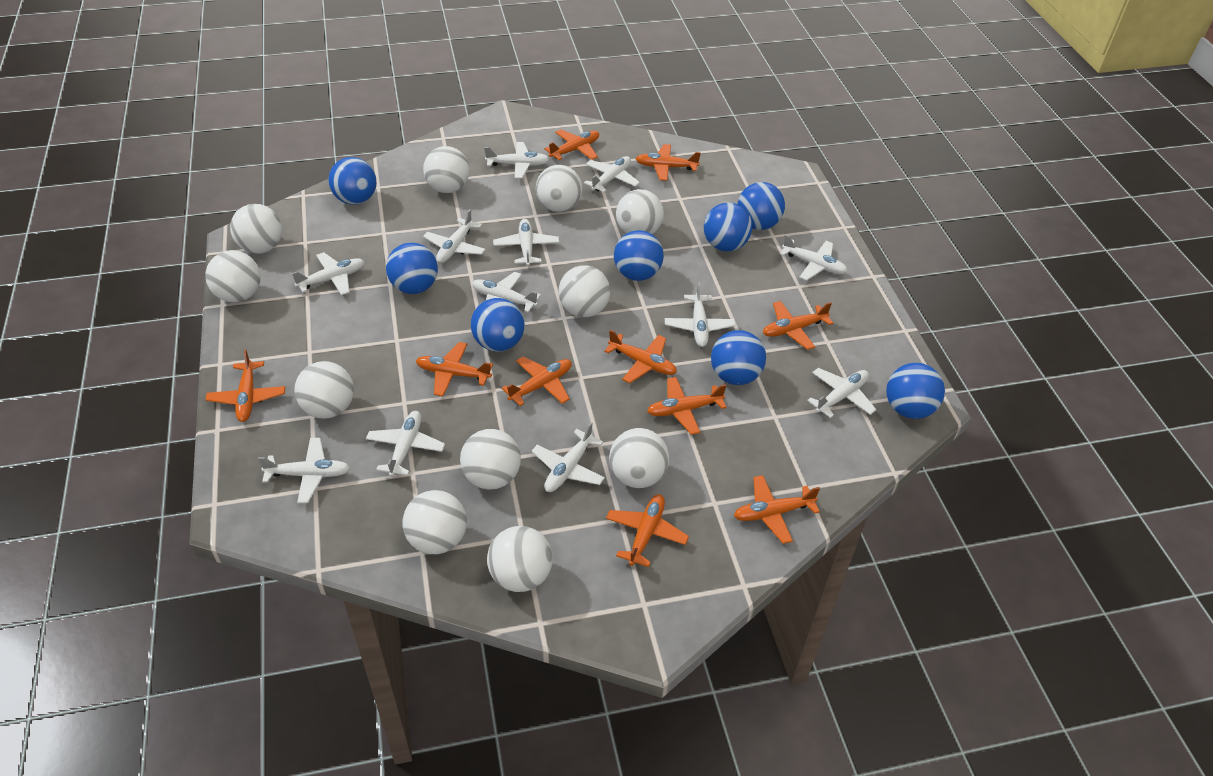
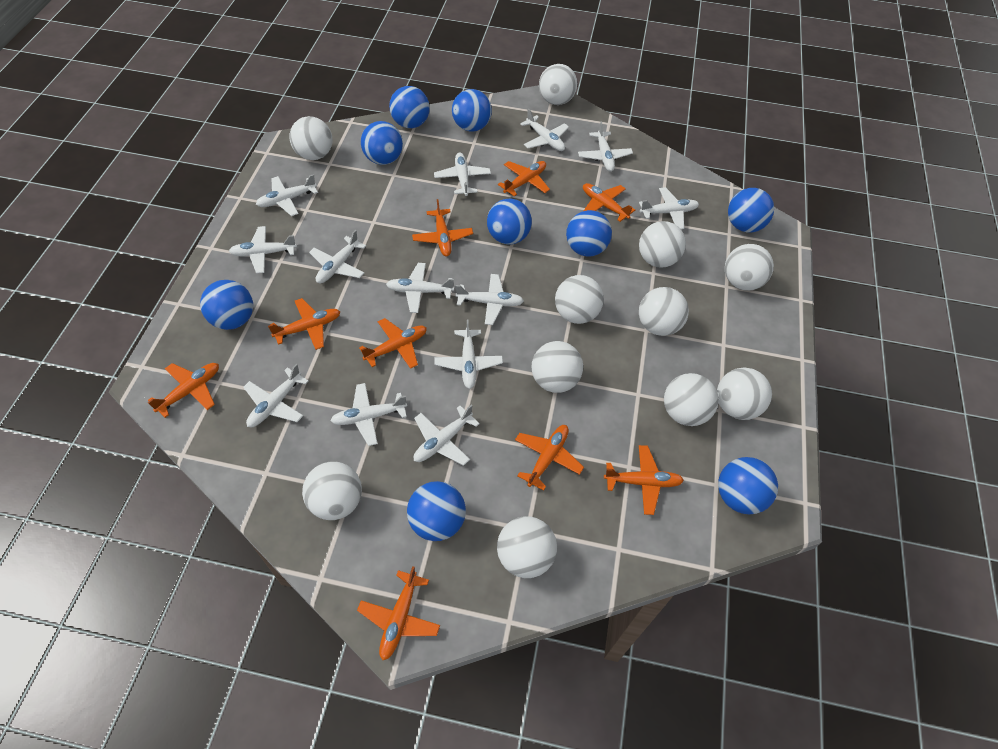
blue ball: [328,157,377,205] [386,243,438,294] [471,298,525,352] [614,230,664,281] [704,203,752,251] [711,330,766,385] [737,182,785,230] [886,363,945,419] = 8 -> [200,280,253,330] [361,121,403,165] [389,86,430,128] [407,481,466,541] [452,89,492,132] [487,198,532,245] [566,210,612,257] [718,457,778,514] [728,188,774,232] = 9
orange plane: [206,350,285,422] [416,342,493,397] [502,356,572,406] [544,129,599,160] [604,330,677,383] [606,494,689,567] [636,144,701,181] [647,377,727,435] [734,475,820,544] [763,301,833,350] = 10 -> [148,363,219,418] [268,298,341,350] [357,566,440,660] [359,318,427,369] [412,199,473,256] [498,161,550,196] [515,425,584,491] [583,183,635,222] [604,445,684,515] = 9
white plane: [258,438,350,503] [292,252,365,295] [366,411,445,477] [423,209,486,263] [472,272,541,312] [484,142,550,179] [493,219,559,266] [532,422,605,492] [584,156,640,192] [665,282,736,347] [780,234,848,281] [807,368,877,418] = 12 -> [229,226,297,274] [243,364,309,427] [256,174,318,216] [309,230,366,283] [330,383,407,446] [386,263,454,313] [414,405,480,466] [434,153,491,196] [434,319,503,389] [455,274,524,325] [520,109,569,151] [578,121,633,172] [639,187,699,229] = 13

